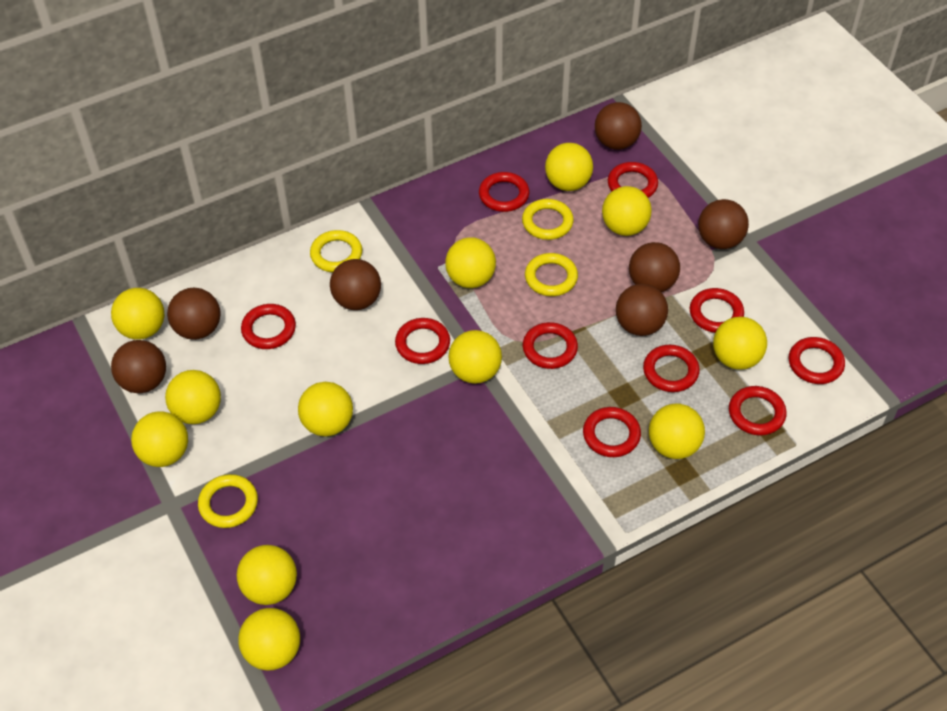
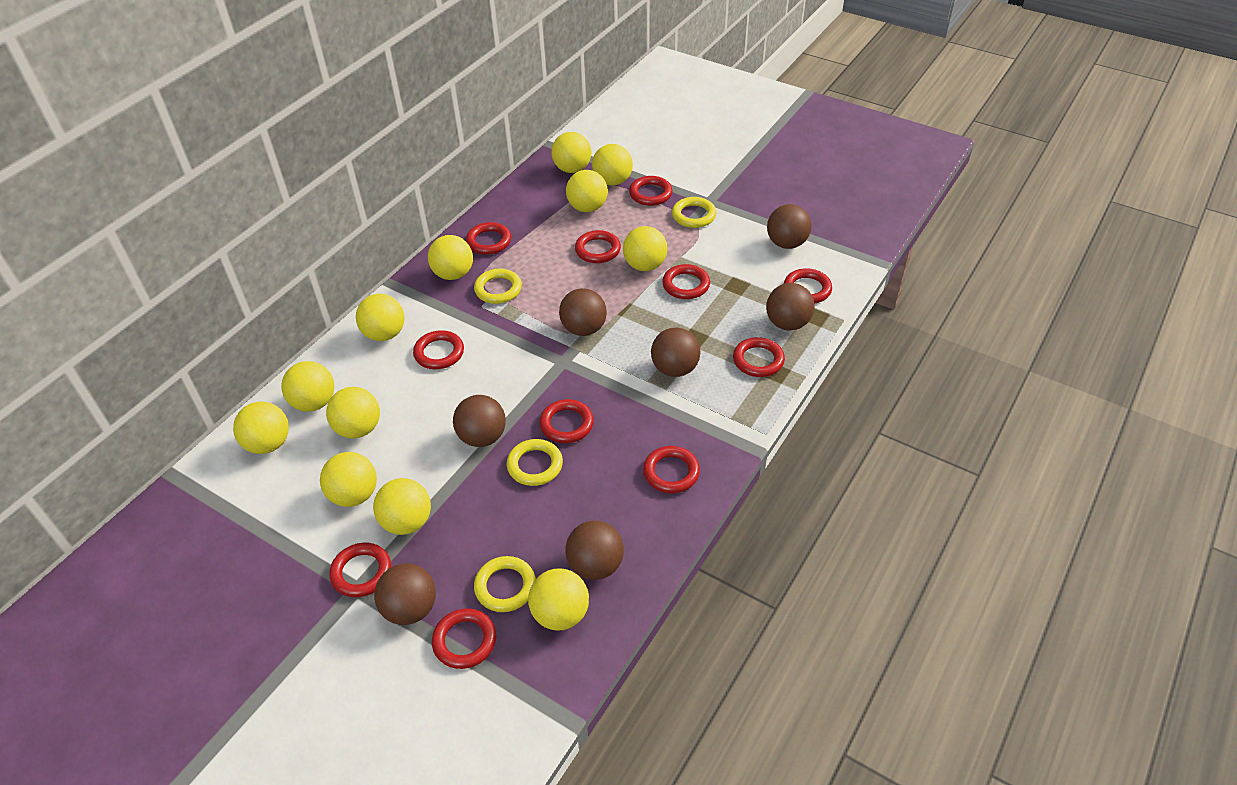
red ring: [241,304,296,349] [395,318,450,364] [479,172,529,212] [523,322,578,369] [583,407,641,457] [608,162,658,198] [643,345,700,392] [690,288,744,333] [729,386,787,435] [789,337,845,384] = 10 -> [329,543,391,597] [413,330,464,369] [432,608,496,669] [466,222,511,255] [539,399,594,443] [575,230,621,263] [629,176,673,206] [643,446,700,493] [662,264,710,299] [733,337,785,377] [784,268,832,303] = 11

